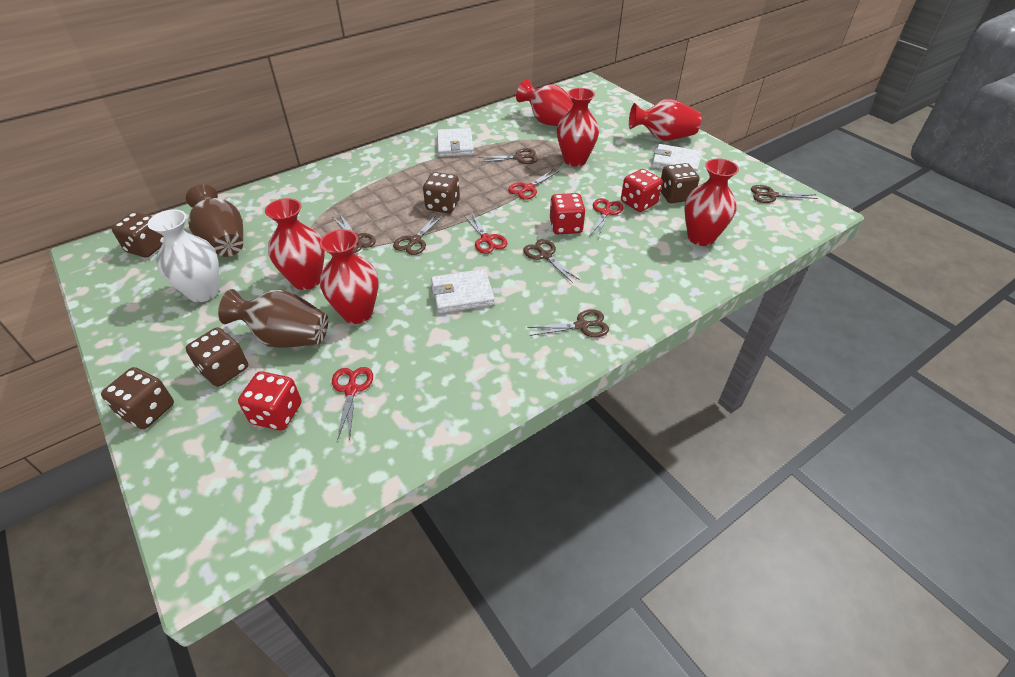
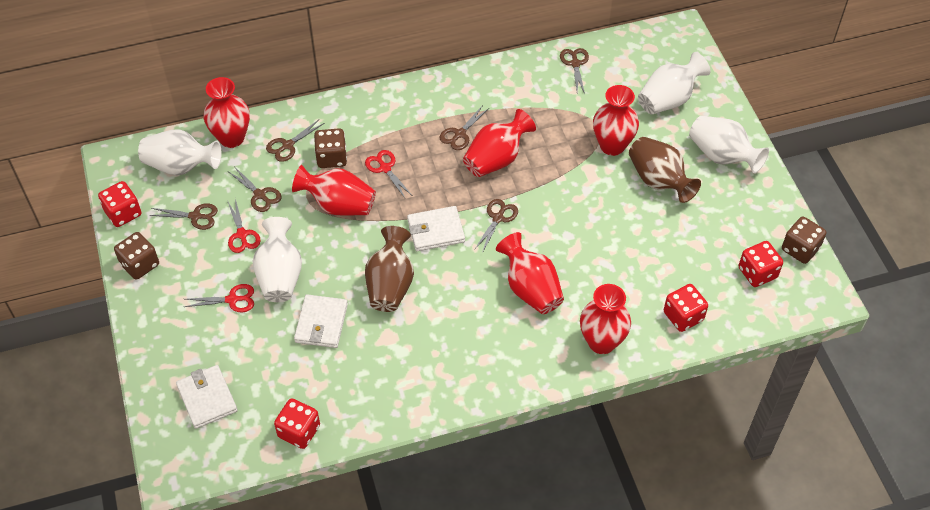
brown dice: [101,367,174,429] [112,212,164,258] [186,327,248,387] [423,172,460,213] [661,163,699,203] = 5 -> [114,232,159,280] [314,128,347,168] [782,217,826,264] = 3
red dice: [238,371,301,431] [550,193,585,234] [621,169,663,212] = 3 -> [98,181,141,227] [274,398,320,449] [664,284,708,332] [739,241,783,287] = 4
red scissors: [332,367,373,440] [464,212,507,254] [508,169,559,200] [590,198,624,237] = 4 -> [184,284,254,312] [228,199,261,253] [365,150,412,198] = 3
white vase: [148,210,219,302] = 1 -> [138,129,222,176] [253,217,302,302] [638,52,711,114] [689,116,769,173] = 4

